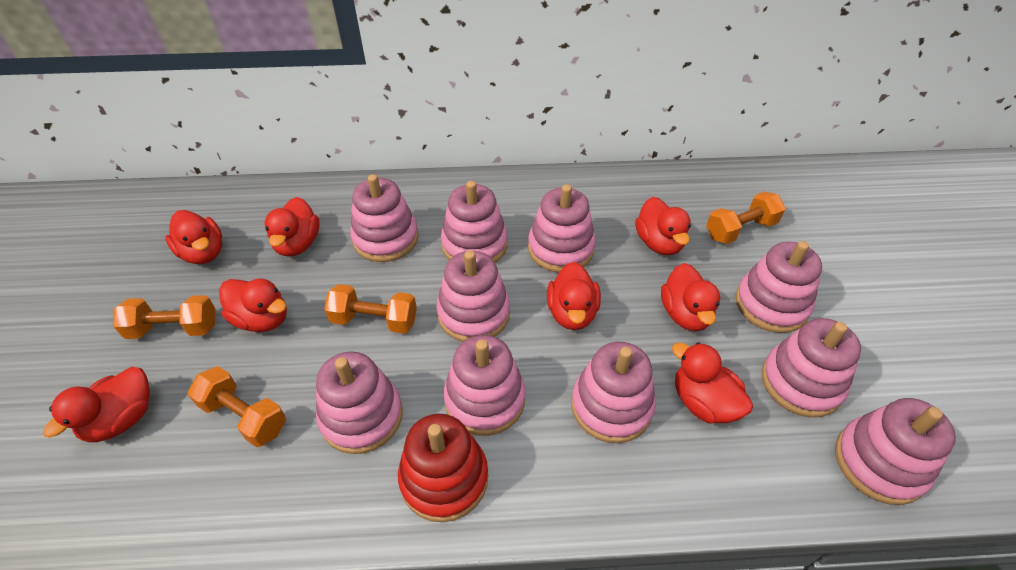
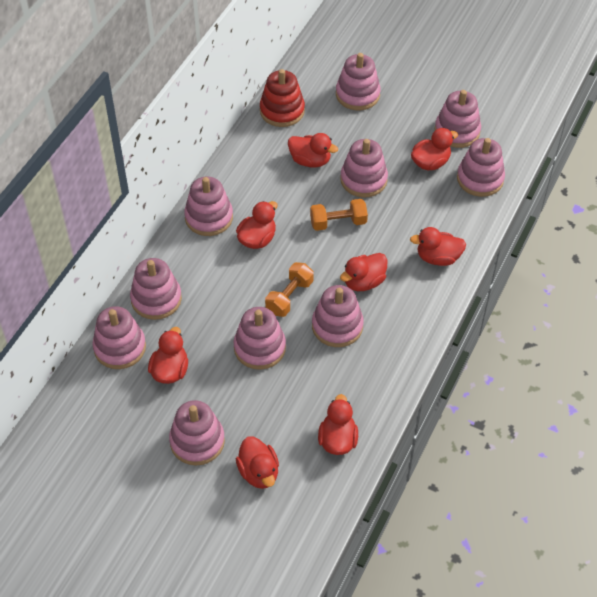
orange dumbbell: [113,295,216,339] [188,366,286,447] [324,284,417,334] [706,192,786,244] = 4 -> [265,262,314,317] [310,199,368,231] = 2

